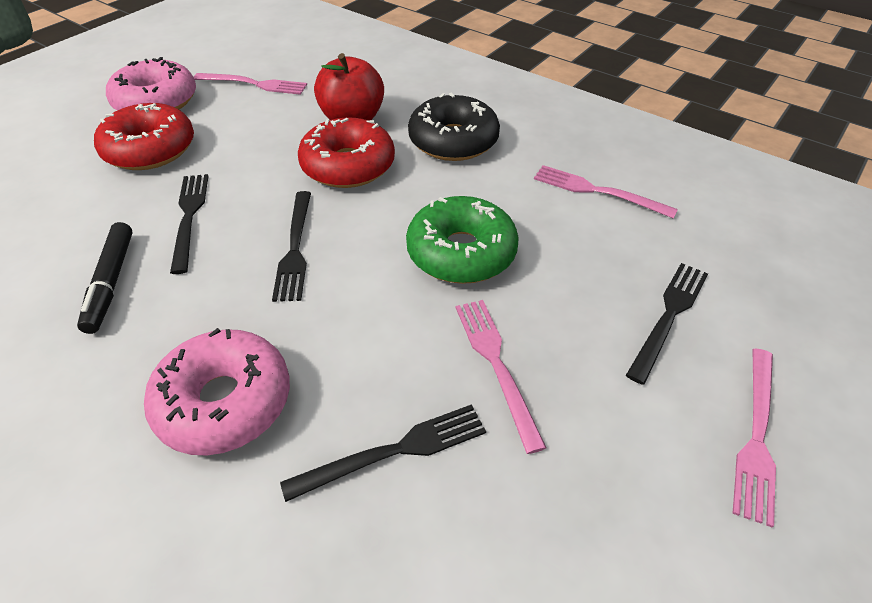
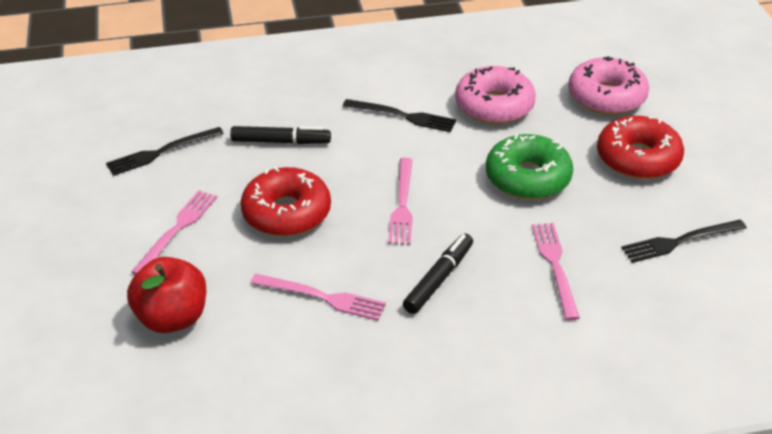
black donut: [408,93,500,161] = 1 -> none = 0
black fork: [170,174,208,274] [272,191,311,302] [280,404,486,502] [626,263,708,385] = 4 -> [106,127,224,176] [343,99,456,132] [621,220,747,263] = 3
black marker: [77,222,133,334] = 1 -> [230,126,331,144] [403,234,473,314] = 2

